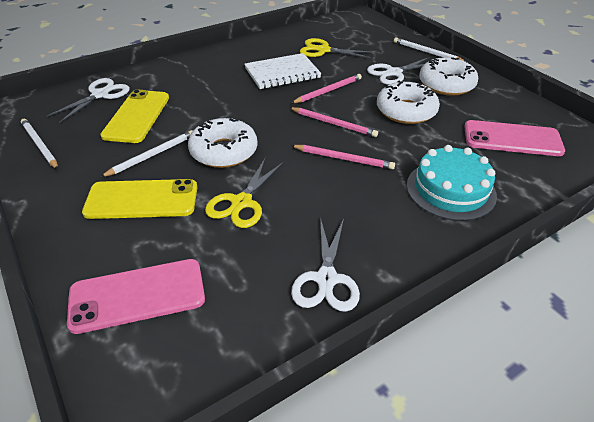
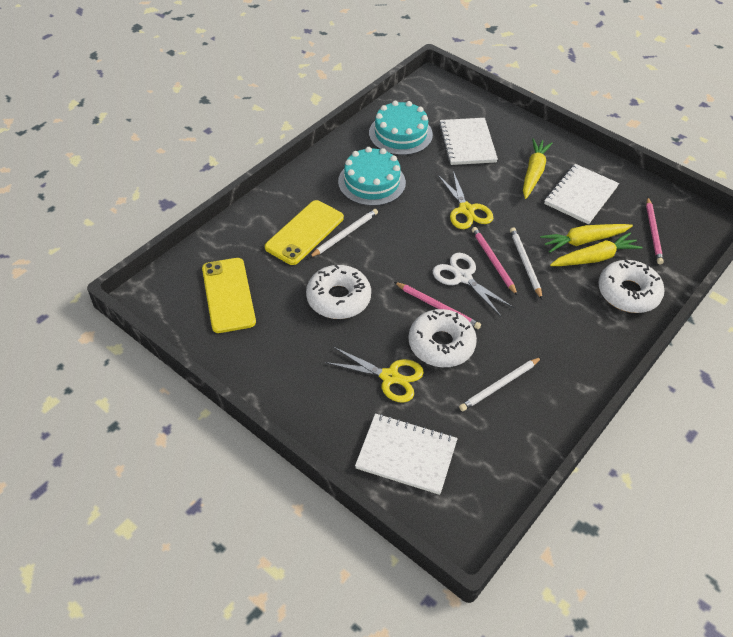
pink phone: [67,259,205,334] [464,120,565,156] = 2 -> none = 0
turquoise cake: [407,145,497,221] = 1 -> [338,147,406,206] [369,100,433,155] = 2
white notebook: [245,53,322,89] = 1 -> [355,413,458,495] [439,118,498,165] [544,164,619,225] = 3
white scissors: [47,78,130,123] [291,217,360,312] [367,57,429,85] = 3 -> [433,253,514,316] = 1
yellow carrot: none = 0 -> [523,138,553,199] [540,224,633,253] [550,233,643,266] = 3

